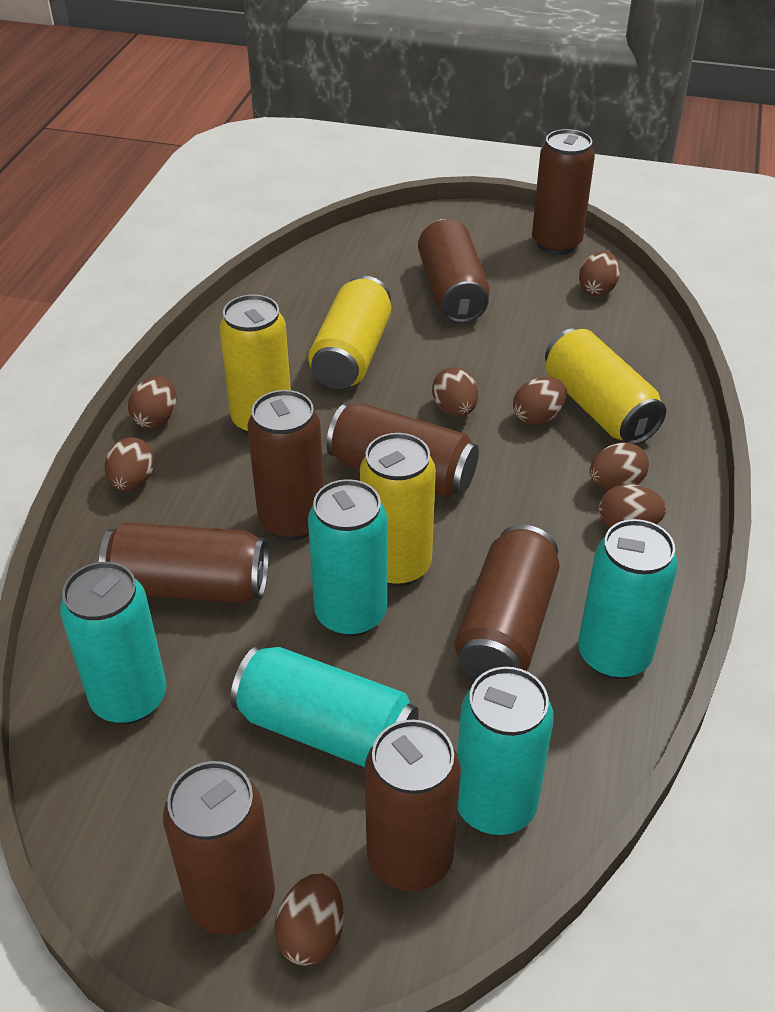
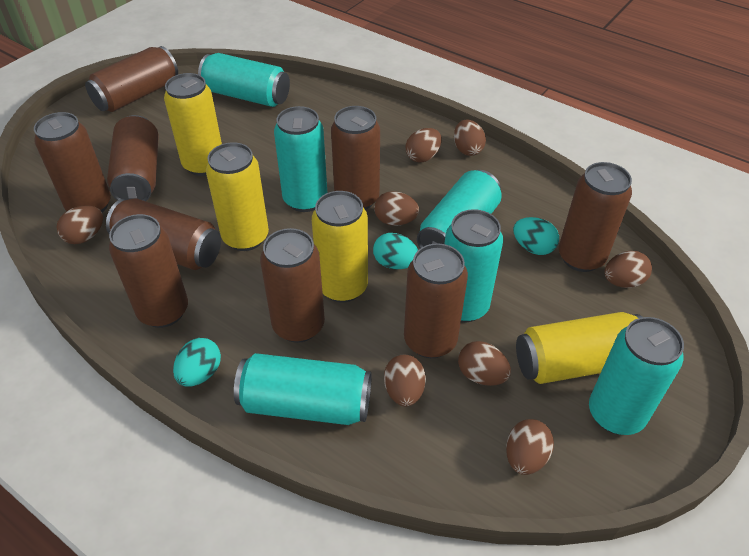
brown can: [99,522,269,603] [163,761,275,935] [247,390,324,541] [326,403,479,498] [364,719,461,891] [418,219,490,323] [454,524,560,680] [532,129,595,255] = 8 -> [34,112,111,213] [85,46,178,112] [106,198,221,270] [107,115,158,201] [109,214,188,328] [260,228,325,343] [331,106,380,210] [404,243,468,358] [559,162,632,272] = 9
turquoise can: [60,562,166,724] [230,646,419,767] [308,479,387,637] [457,667,554,835] [578,519,678,679] = 5 -> [198,53,290,107] [234,353,372,425] [274,106,327,212] [417,170,502,248] [445,209,503,322] [589,317,684,435] = 6
turquoise egg: none = 0 -> [173,338,221,387] [373,233,418,269] [513,217,559,255] = 3

